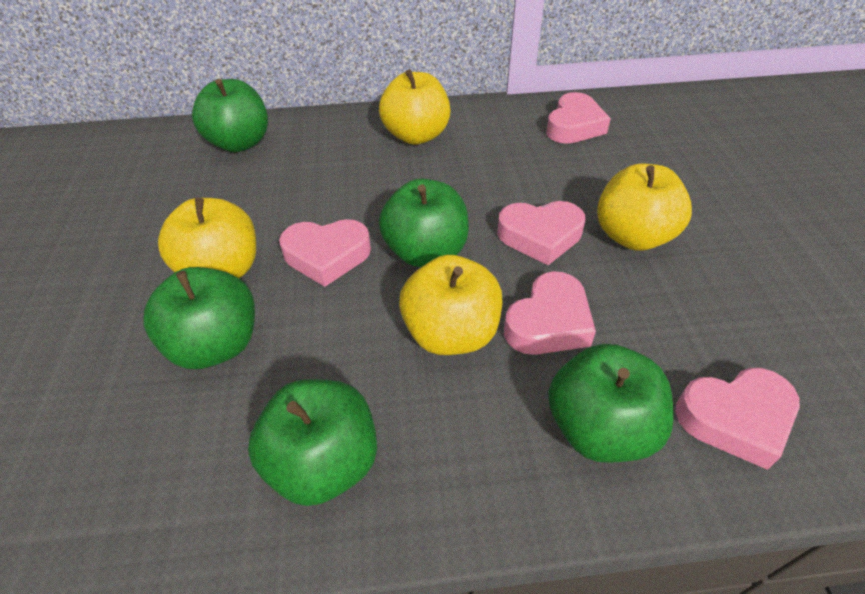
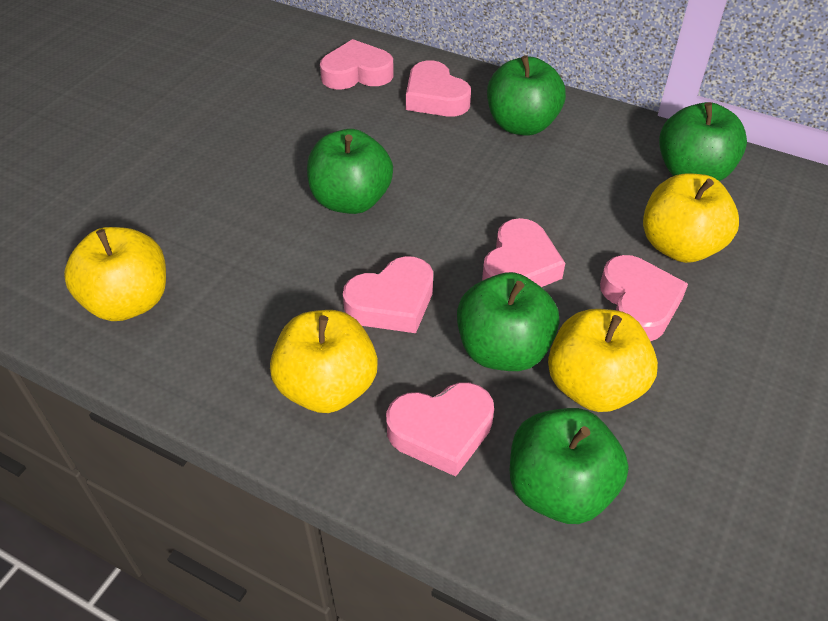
pink heart: [279,219,371,287] [497,201,586,265] [504,271,596,355] [546,92,611,144] [675,368,800,470] = 5 -> [320,39,394,90] [343,256,433,333] [386,382,494,477] [406,60,471,117] [482,218,565,287] [600,255,688,341] = 6

